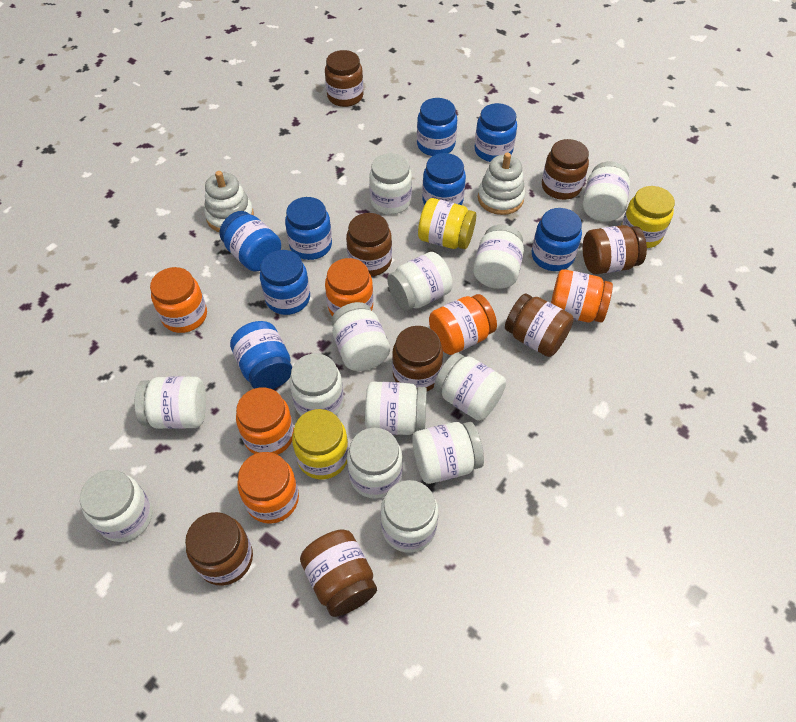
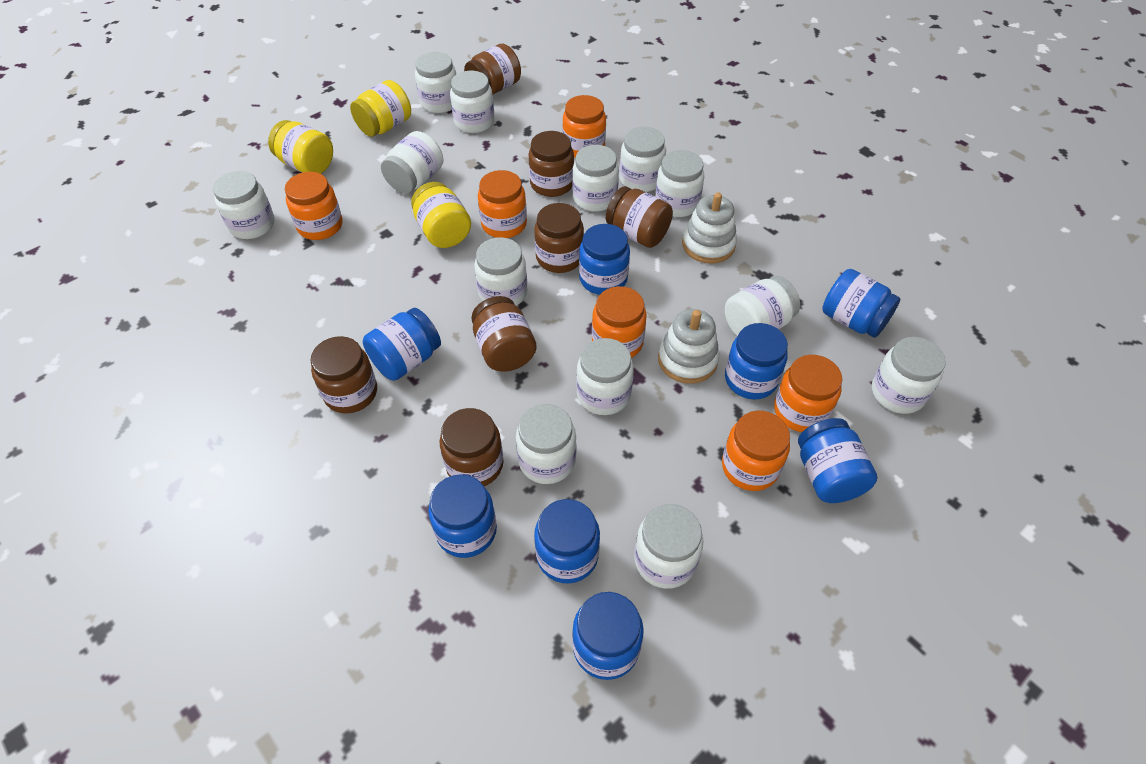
brown jar: [185,512,253,586] [300,530,377,617] [325,50,363,107] [346,213,392,276] [392,326,443,391] [505,294,574,357] [542,139,589,200] [583,225,647,274] = 8 -> [310,336,377,413] [439,408,504,486] [464,44,521,95] [472,296,537,372] [529,131,574,197] [534,203,584,273] [606,186,673,248] = 7

